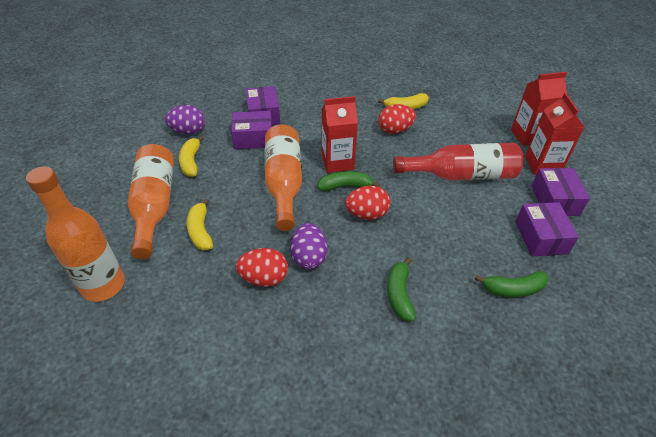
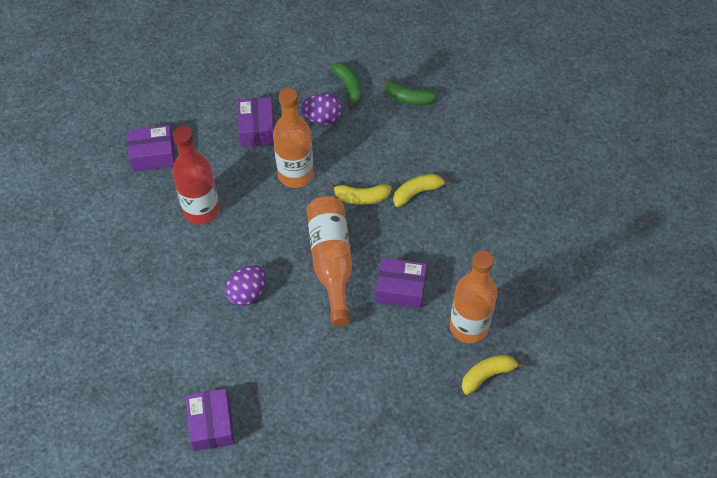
green banana: [317,171,380,191] [387,257,416,321] [474,271,549,298] = 3 -> [331,63,362,110] [382,77,438,105] = 2
red carton: [322,96,358,173] [511,72,567,146] [525,93,585,175] = 3 -> none = 0
red egg: [236,248,288,287] [345,186,390,220] [378,104,416,134] = 3 -> none = 0

